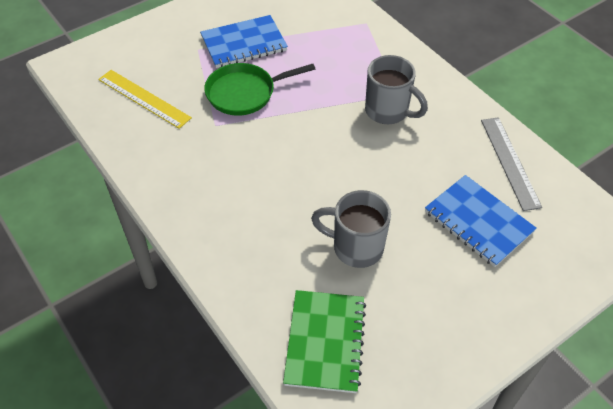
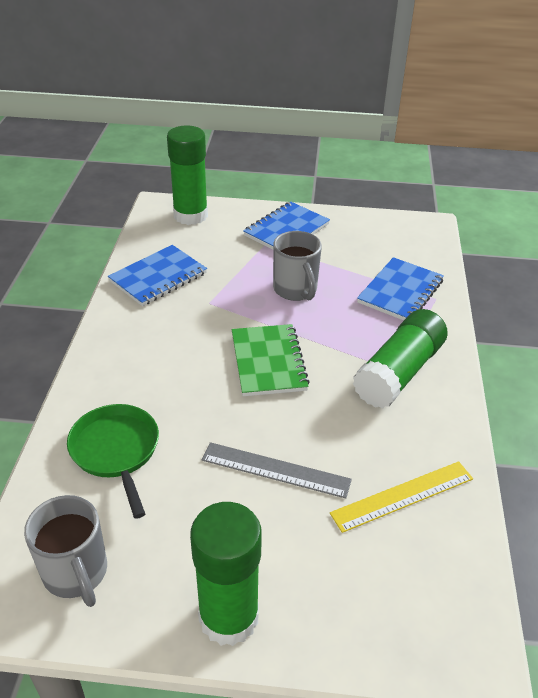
blue notebook: [200,15,288,68] [425,175,537,267] = 2 -> [108,245,207,306] [243,201,330,250] [357,257,444,320] = 3
green glue stick: none = 0 -> [167,126,208,225] [190,502,262,646] [353,309,448,408] = 3

